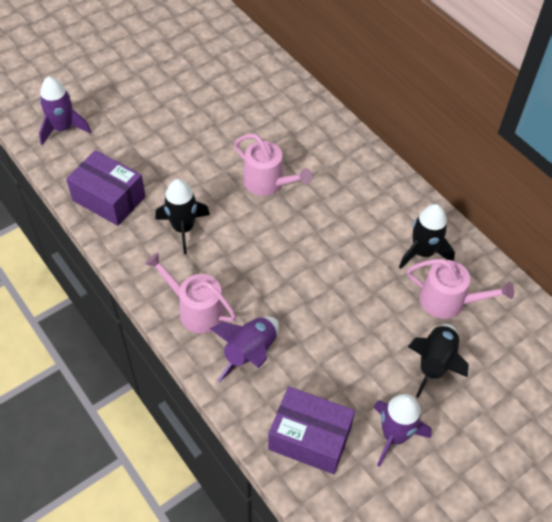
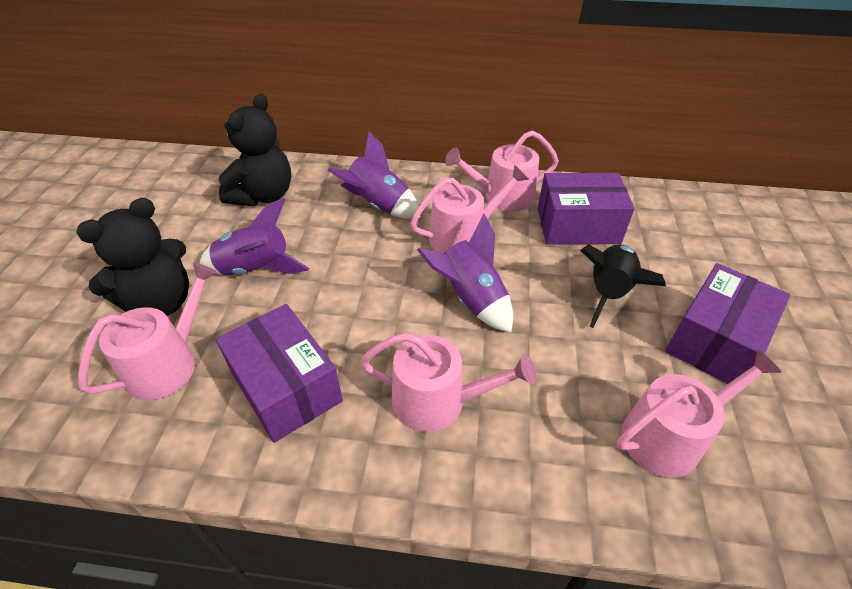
black rocket: [155,179,210,254] [399,204,455,269] [408,324,469,398] = 3 -> [580,244,666,328] = 1
black teddy bear: none = 0 -> [76,198,189,316] [218,93,291,206] = 2
pink watering can: [145,253,237,334] [234,134,312,196] [407,259,514,319] = 3 -> [78,262,218,400] [360,332,536,432] [410,165,529,254] [445,130,559,212] [617,350,782,478] = 5
purple box: [66,150,146,226] [268,386,355,474] = 2 -> [216,304,343,443] [537,173,635,245] [665,263,790,384] = 3

